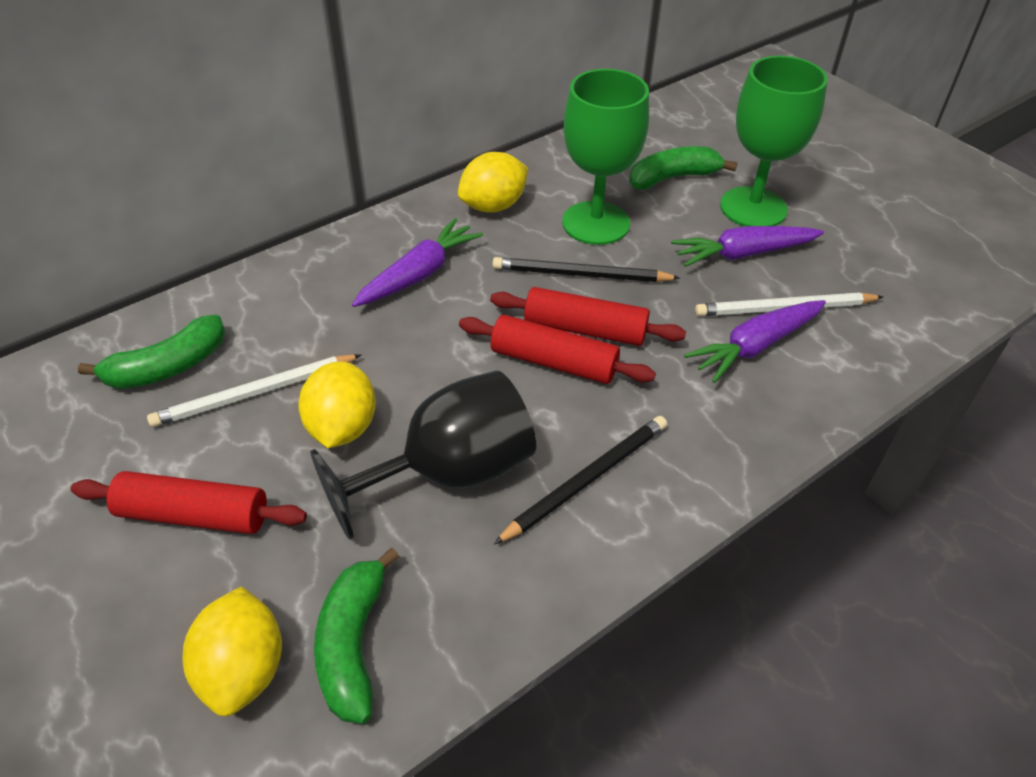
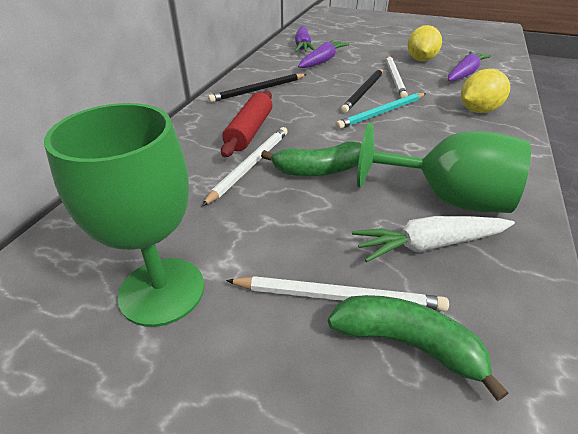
black goblet: [310,370,536,540] = 1 -> none = 0
green banana: [78,315,225,389] [314,548,399,724] [629,146,737,190] = 3 -> [261,142,362,176] [328,295,508,401] = 2
red rolling pin: [71,471,307,534] [459,315,656,384] [490,287,686,346] = 3 -> [221,91,272,157] = 1
turquoise pencil: none = 0 -> [335,93,426,129] = 1
white carrot: none = 0 -> [352,216,515,262] = 1
white pencil: [147,354,362,427] [695,292,883,316] = 2 -> [202,127,288,206] [226,276,449,312] [386,55,408,98] = 3
yellow lemon: [182,586,282,716] [298,361,376,448] [458,152,528,213] = 3 -> [408,25,442,61] [461,69,510,113] = 2

